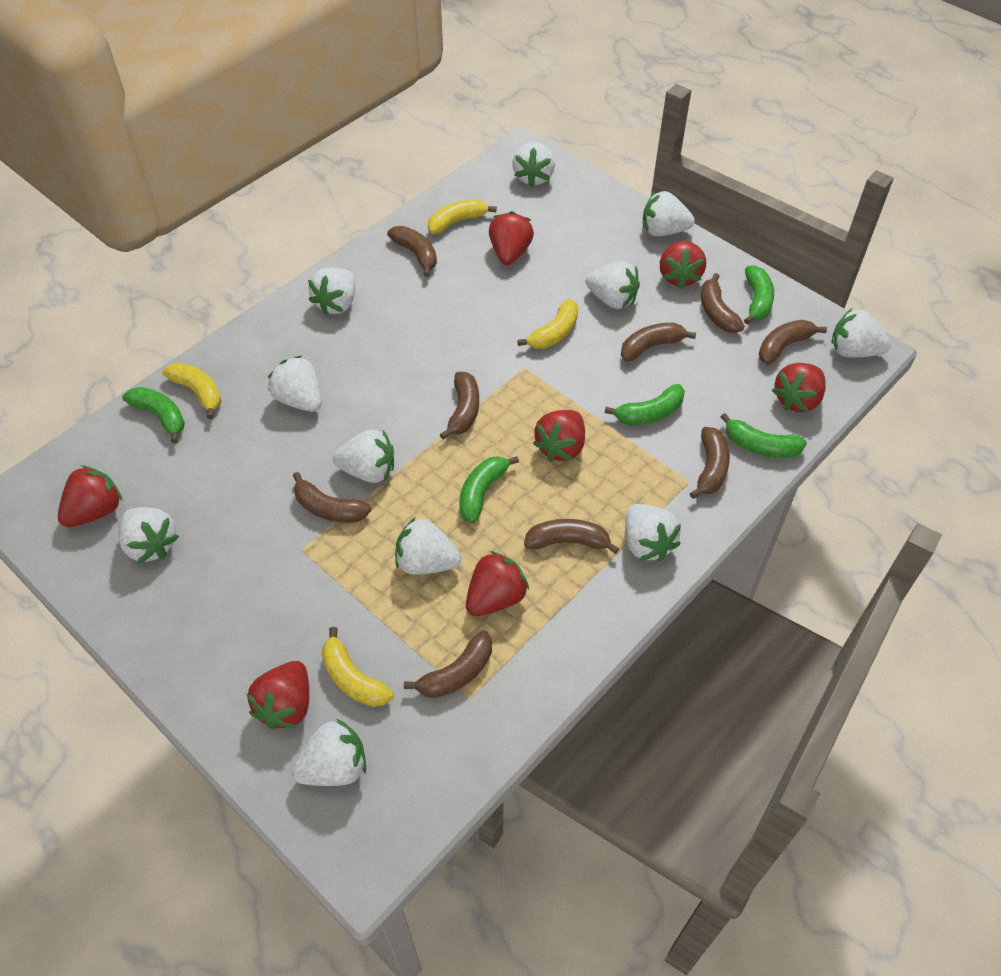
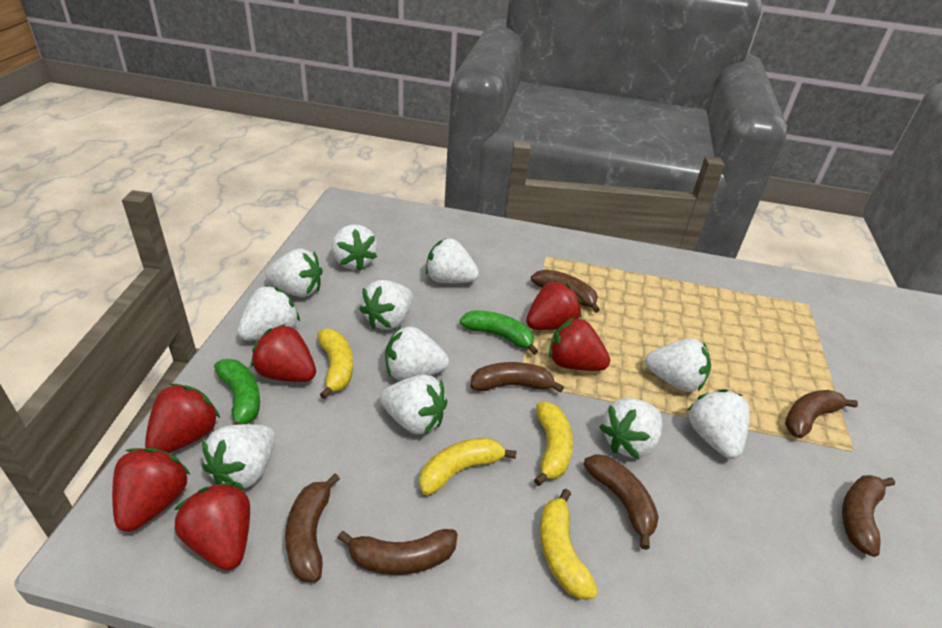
brown banana: [293,472,371,523] [387,226,437,277] [404,630,492,698] [440,372,479,440] [524,519,619,554] [621,323,696,362] [690,427,730,499] [701,273,745,333] [759,320,827,365] = 9 -> [285,473,340,582] [337,529,458,575] [470,362,564,393] [531,269,600,313] [583,454,659,550] [785,390,858,438] [842,475,895,557] = 7
green banana: [122,387,185,443] [460,456,519,523] [605,384,685,425] [721,413,807,458] [744,265,774,324] = 5 -> [214,359,260,425] [460,310,538,355] = 2
red strawberry: [58,465,122,527] [247,661,309,729] [466,551,529,616] [489,211,534,265] [533,410,585,462] [660,241,706,289] [772,363,826,413] = 7 -> [112,448,191,532] [145,384,220,453] [174,482,250,570] [251,324,316,382] [526,281,581,330] [549,317,610,371] = 6

